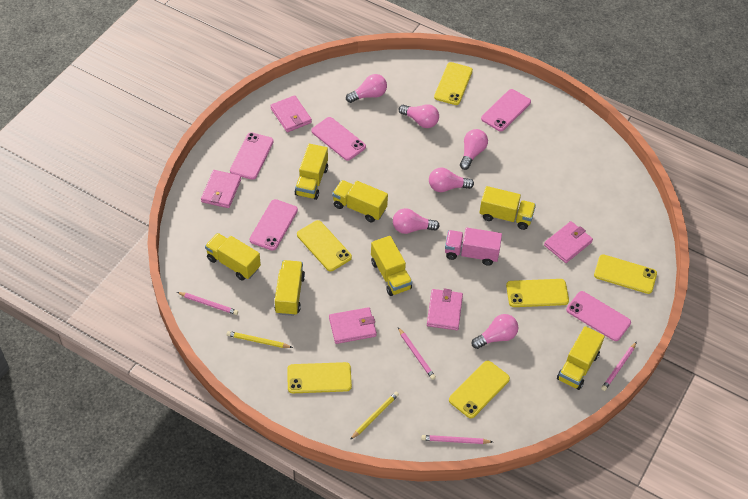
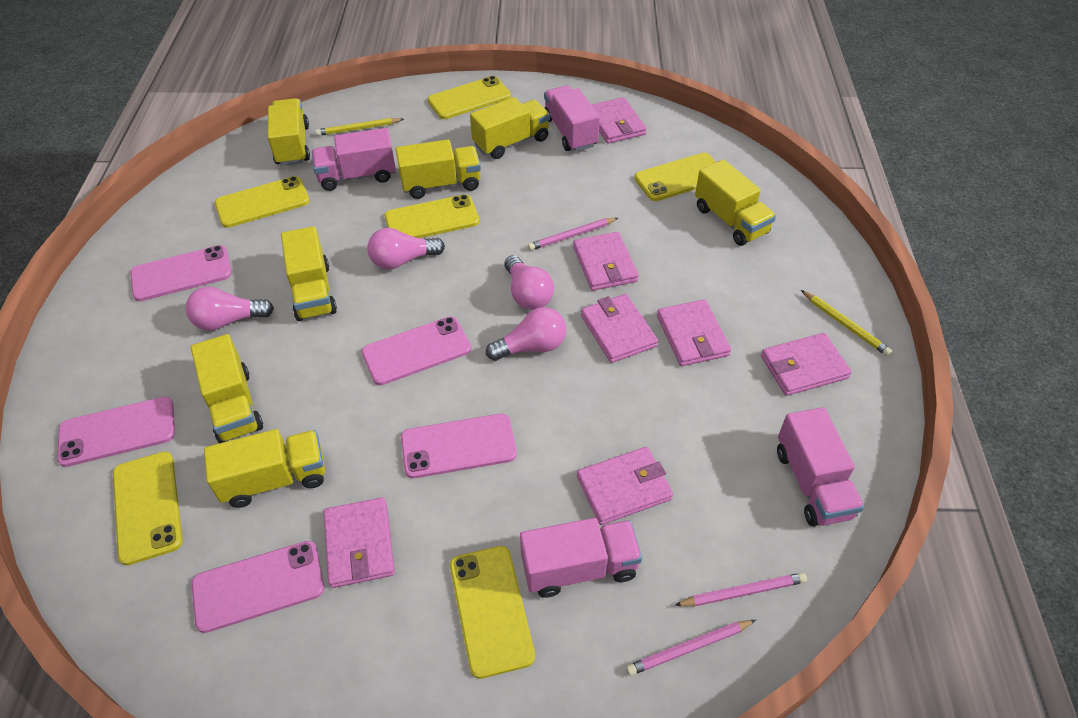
pink light bulb: [346,74,387,103] [393,208,439,234] [399,104,439,128] [429,167,474,192] [460,129,488,170] [472,314,518,349] = 6 -> [185,287,274,330] [367,228,445,269] [486,307,566,361] [504,255,554,310] = 4
pink pencil: [177,292,238,315] [398,327,436,380] [421,435,492,444] [601,342,637,391] = 4 -> [528,218,618,251] [626,620,756,676] [675,572,807,606] = 3
pink truck: [445,228,502,266] = 1 -> [312,128,396,191] [520,518,642,598] [544,85,600,152] [777,407,864,526] = 4
pink wallet: [201,170,241,208] [270,95,312,132] [329,307,377,344] [427,289,463,330] [544,221,593,263] = 5 -> [324,497,395,588] [573,232,639,291] [577,447,673,525] [581,294,658,363] [591,97,646,144] [657,299,731,366] [761,333,852,396] = 7

